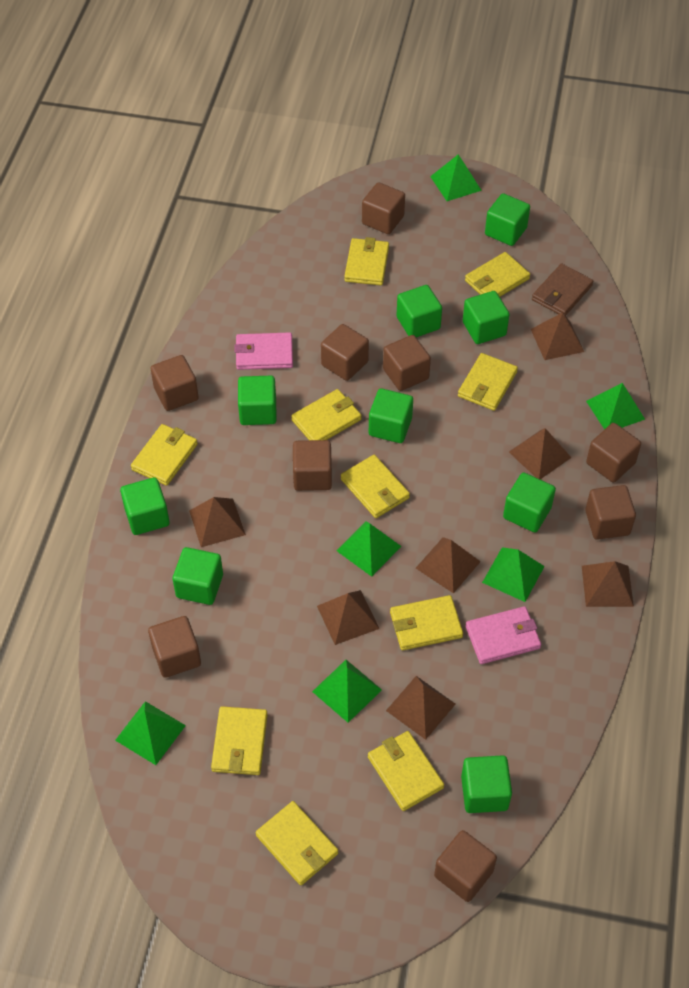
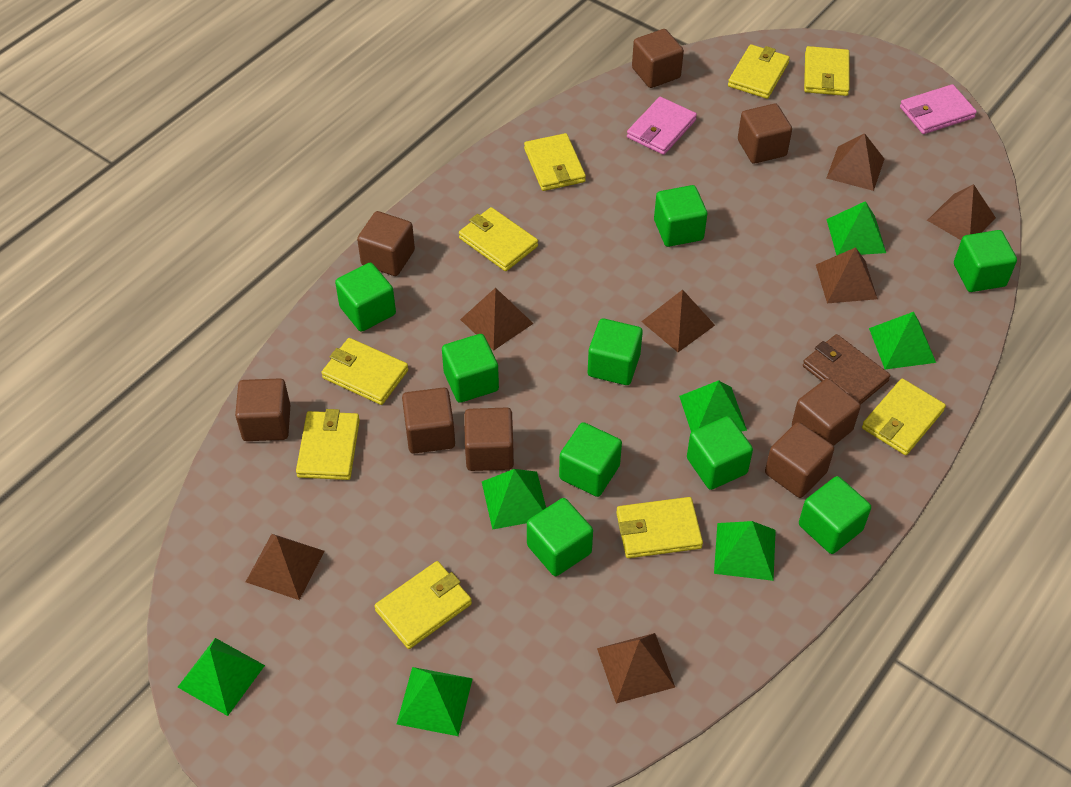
brown cube: [148,616,201,678] [150,355,199,411] [293,440,332,491] [321,324,369,381] [362,182,405,234] [383,335,431,391] [434,830,497,902] [585,485,636,540] [586,423,641,483] = 9 -> [235,378,290,441] [357,211,415,276] [402,387,455,454] [464,408,514,471] [632,29,684,88] [738,104,792,164] [765,422,834,498] [792,378,861,446] = 8
green pyramid: [115,701,186,765] [312,660,382,723] [336,521,402,577] [430,154,482,201] [482,547,545,602] [586,383,645,430] = 6 -> [178,638,265,716] [397,667,473,736] [482,469,546,530] [679,380,747,432] [714,521,776,581] [827,201,886,255] [869,312,936,369] = 7
yellow wallet: [131,424,198,486] [211,706,268,775] [256,801,338,885] [291,389,362,440] [341,455,410,518] [344,237,389,285] [368,731,444,811] [390,595,463,650] [458,353,518,411] [465,252,530,297] = 10 -> [296,409,360,480] [321,338,409,405] [374,561,472,649] [459,207,538,271] [524,133,586,191] [616,497,703,558] [728,44,790,99] [804,46,850,96] [862,378,946,455] = 9

